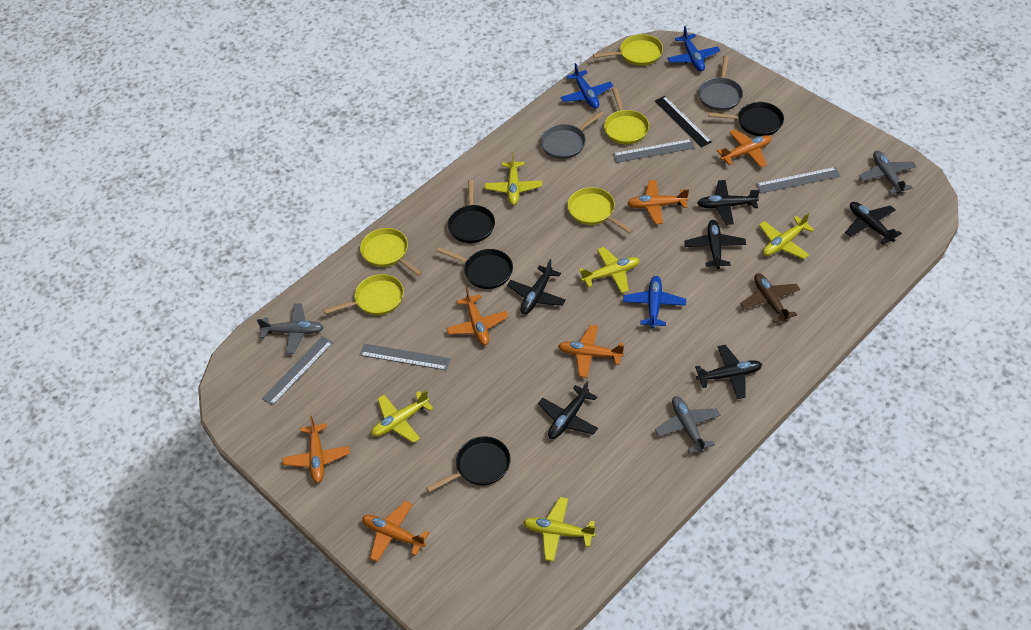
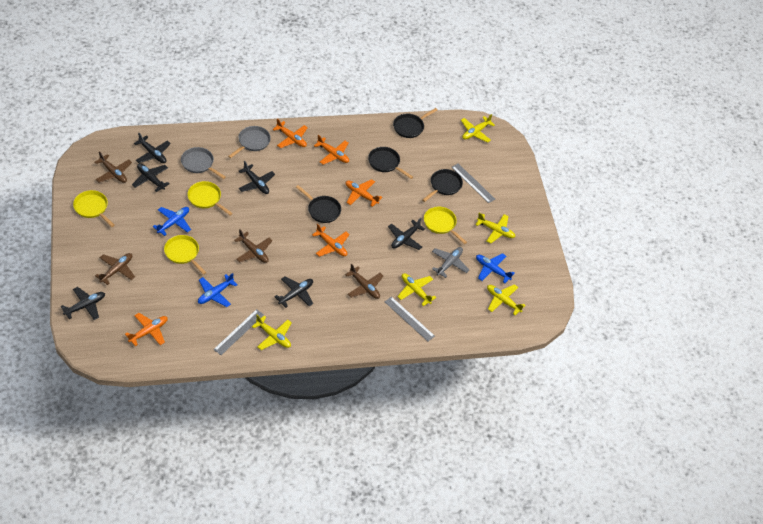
black ruler: [655,96,712,147] = 1 -> none = 0
brown plane: [740,273,800,323] = 1 -> [94,151,132,183] [95,253,135,285] [234,229,272,263] [345,264,383,299] = 4
grey plane: [257,303,324,354] [655,396,720,454] [859,151,916,194] = 3 -> [432,247,469,278] = 1
grey ruler: [262,336,333,406] [360,344,451,370] [613,139,695,163] [756,167,840,193] = 4 -> [213,309,264,355] [385,297,435,341] [451,164,495,203] = 3
orange plane: [283,416,350,483] [362,501,430,562] [446,288,508,345] [558,325,624,378] [627,180,689,224] [717,129,771,168] = 6 -> [125,313,168,346] [273,118,308,148] [312,224,350,257] [314,135,349,165] [346,179,382,207] = 5
yellow pan: [324,274,404,315] [360,228,422,276] [567,187,633,234] [593,34,663,66] [604,88,649,144] = 5 -> [73,190,115,227] [164,235,206,275] [187,181,233,216] [424,207,467,244] = 4

